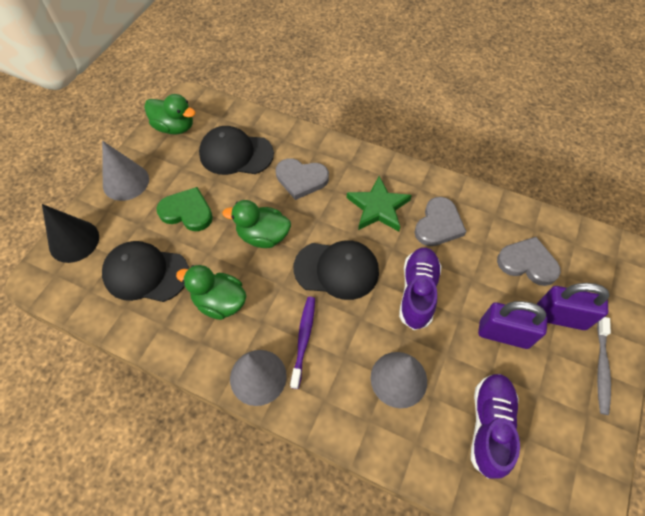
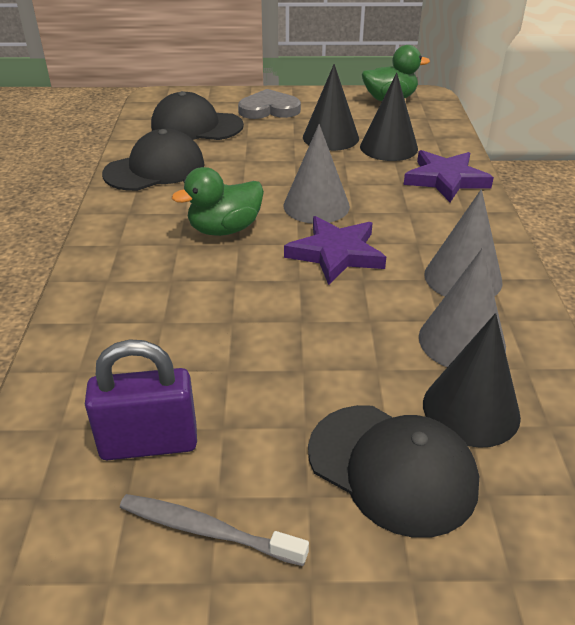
black cone: [42,204,99,263] = 1 -> [303,64,359,151] [360,72,418,161] [423,313,521,448] = 3
green duck: [144,94,196,135] [176,265,246,320] [222,200,291,248] = 3 -> [172,167,264,236] [362,45,430,101] = 2
green heart: [157,187,213,231] = 1 -> none = 0
green star: [347,176,412,232] = 1 -> none = 0
grey heart: [276,159,329,200] [414,197,467,246] [497,237,561,286] = 3 -> [238,89,301,119] = 1
purple padlock: [478,301,548,349] [537,283,609,330] = 2 -> [85,339,197,460] = 1
purple shoe: [399,247,442,330] [471,374,520,479] = 2 -> none = 0
purple star: none = 0 -> [284,216,386,285] [404,150,494,202] = 2
purple toothbrush: [290,297,315,389] = 1 -> none = 0

